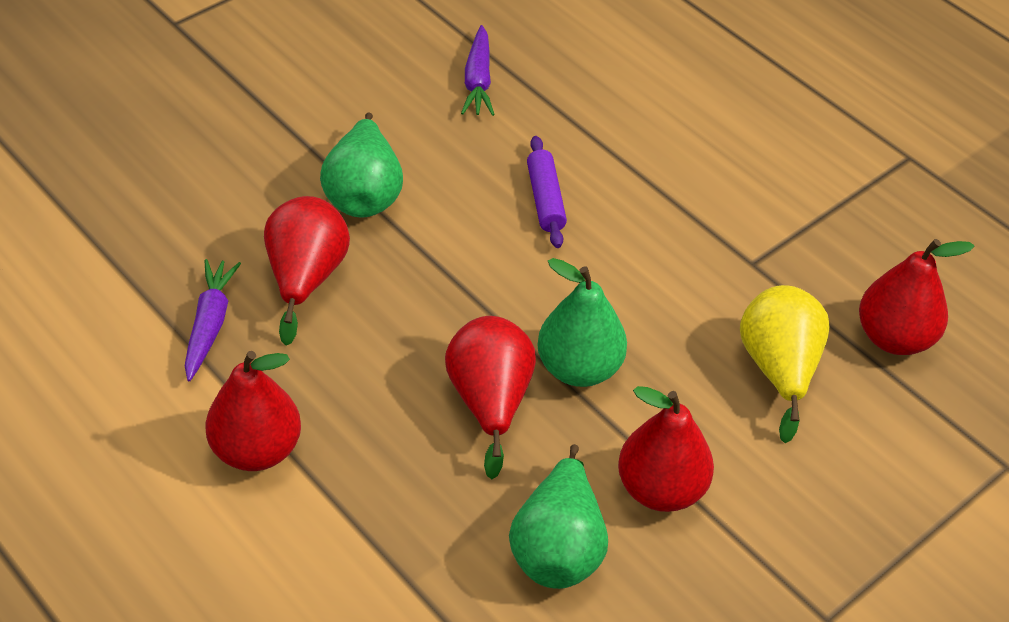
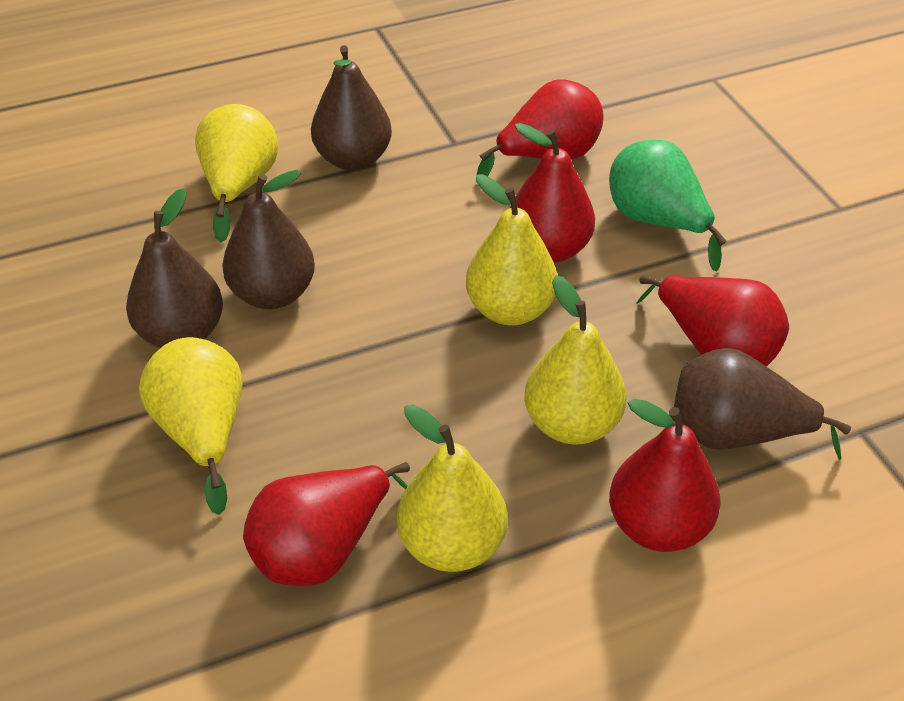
brown pear: none = 0 -> [126,188,223,348] [222,170,315,309] [311,45,392,170] [674,348,851,460] = 4
green pear: [320,112,403,217] [509,444,608,589] [537,258,627,387] = 3 -> [609,140,727,272] = 1
purple carrot: [185,259,241,381] [461,25,495,116] = 2 -> none = 0
purple rolling pin: [527,136,567,248] = 1 -> none = 0
yellow pear: [740,285,830,443] = 1 -> [139,337,242,515] [195,104,278,242] [397,404,507,572] [466,174,558,326] [525,276,627,445] = 5

